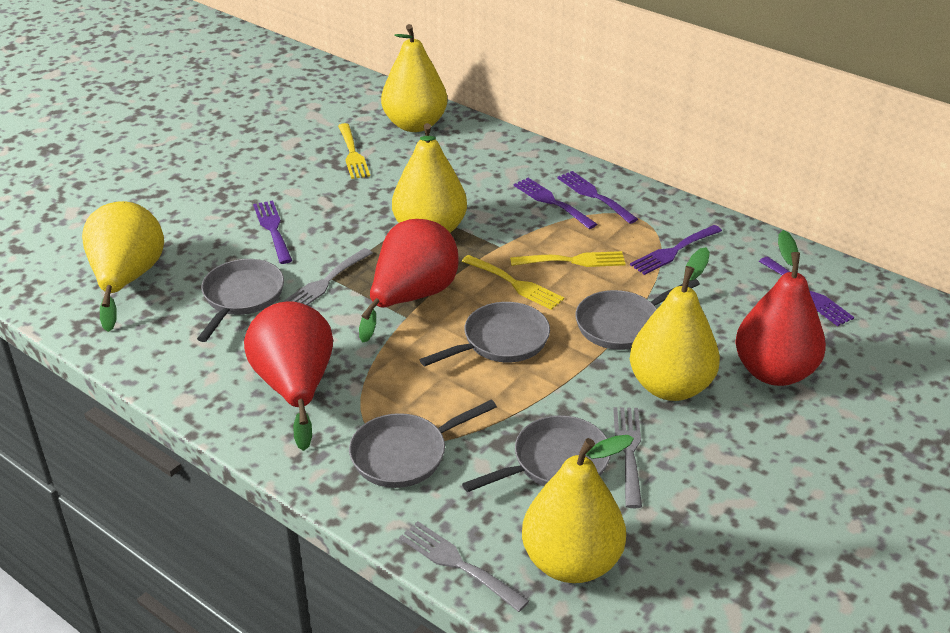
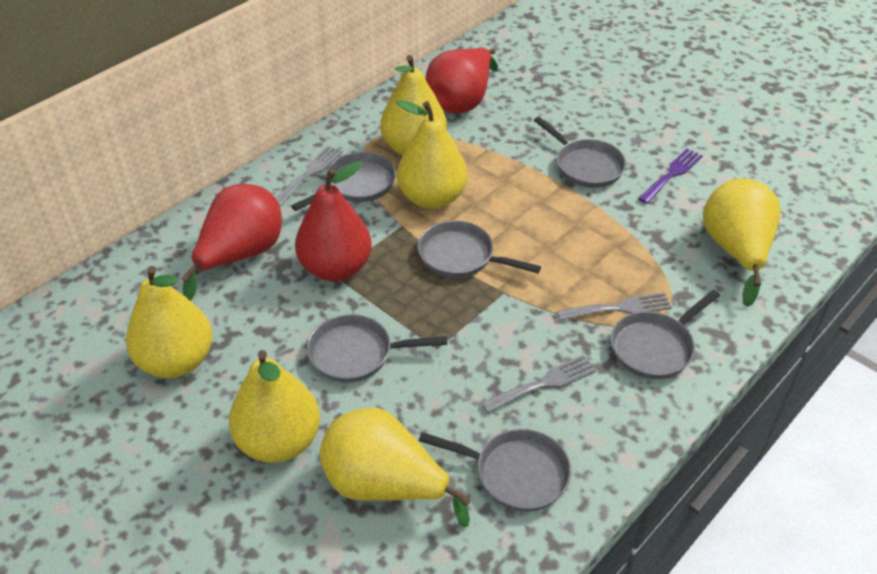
grey pan: [197,259,284,342] [349,400,497,488] [420,302,550,366] [462,415,611,492] [575,279,700,350] = 5 -> [291,152,396,211] [307,314,447,383] [418,221,541,278] [419,429,571,512] [534,117,626,188] [611,290,720,379] = 6
purple fork: [253,200,292,264] [514,178,597,229] [557,171,638,224] [630,225,722,275] [759,257,854,326] = 5 -> [638,148,703,204] = 1
yellow fork: [338,123,370,179] [462,255,564,310] [510,251,625,267] = 3 -> none = 0
yellow pear: [82,201,164,332] [381,24,447,132] [392,123,467,233] [522,435,634,583] [630,247,720,401] = 5 -> [126,266,213,378] [229,350,320,463] [320,408,471,527] [380,55,447,155] [396,100,468,209] [703,178,781,307] = 6

